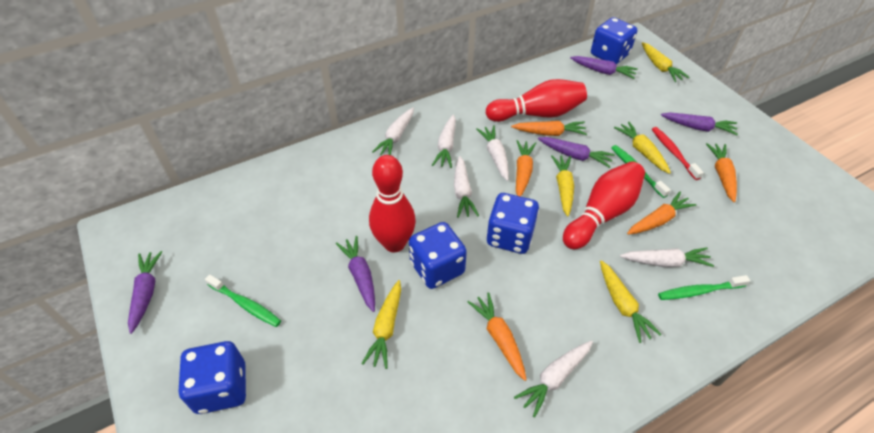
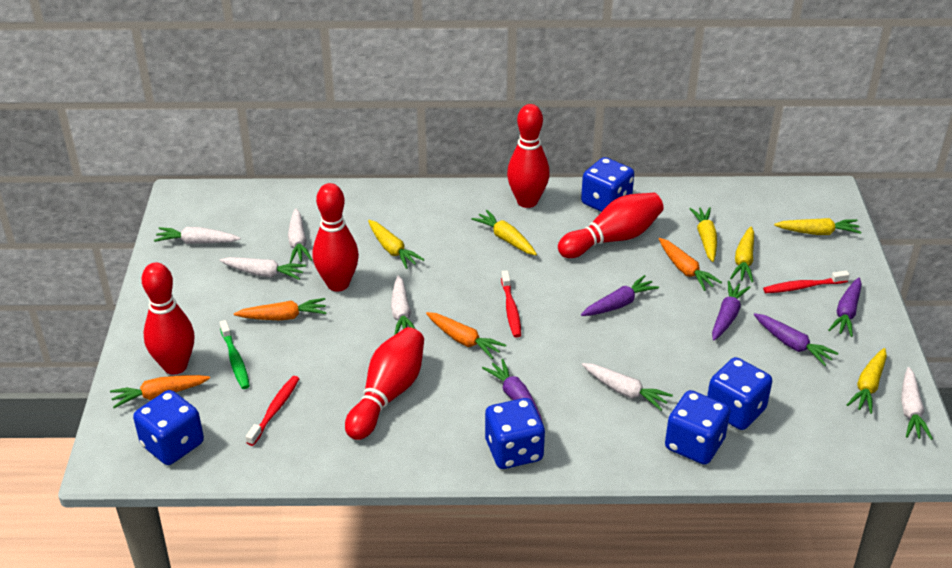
blue dice: [178,341,246,414] [409,222,467,289] [486,193,539,254] [591,17,637,64] = 4 -> [133,390,204,465] [485,398,545,469] [581,157,634,212] [665,390,730,465] [707,357,772,430] = 5
green toothbrush: [205,275,281,327] [611,145,671,198] [658,275,750,300] = 3 -> [219,320,250,389] = 1
orange carrot: [468,293,527,381] [511,121,587,136] [516,140,536,197] [627,192,697,235] [706,143,737,202] = 5 -> [110,375,210,408] [234,298,327,320] [426,312,506,359] [659,238,722,291] = 4
red bowling pin: [369,155,416,252] [486,79,587,122] [563,161,645,249] = 3 -> [142,263,194,375] [313,183,359,291] [345,327,424,440] [507,104,550,208] [558,193,664,258] = 5
red toothbrush: [652,127,704,180] = 1 -> [246,376,300,446] [501,270,521,338] [763,271,850,293] = 3
yellow carrot: [362,280,401,369] [551,155,574,217] [600,260,662,343] [614,121,671,174] [642,42,689,82] = 5 -> [368,220,425,269] [471,210,537,255] [689,207,717,262] [730,227,754,283] [774,218,862,235] [847,348,887,414] = 6

